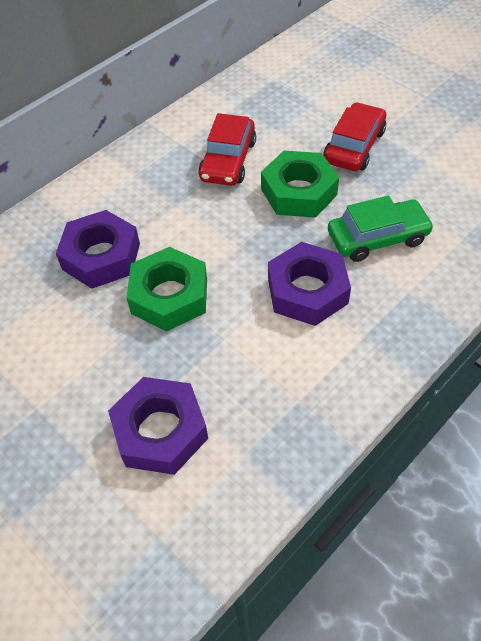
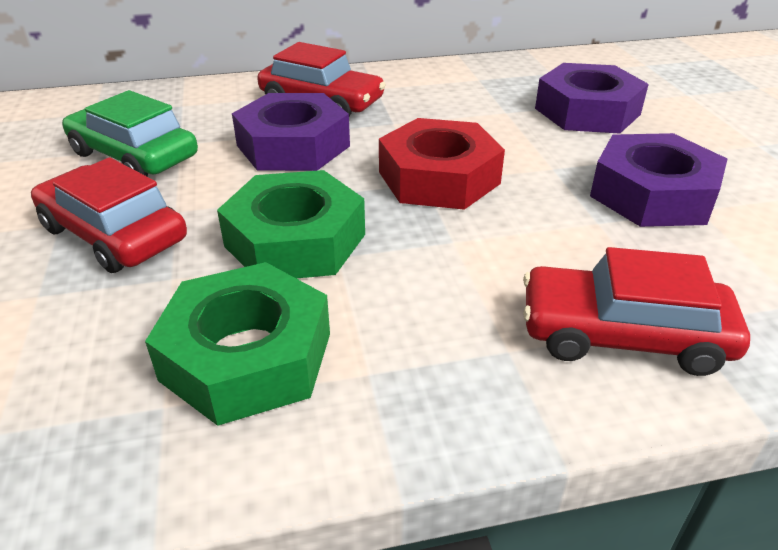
red car: [198,113,256,186] [323,102,386,171] = 2 -> [31,157,187,273] [257,42,386,116] [523,247,750,376] = 3
red nut: none = 0 -> [379,118,505,210] = 1

